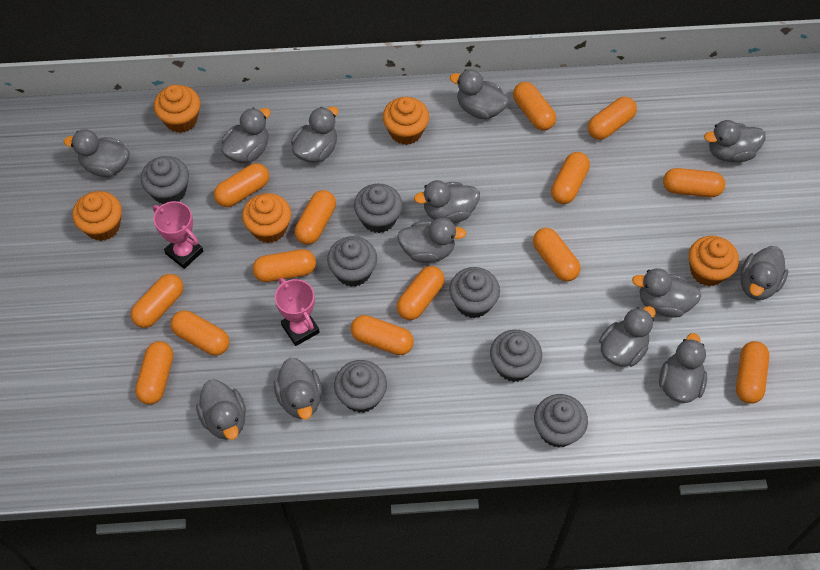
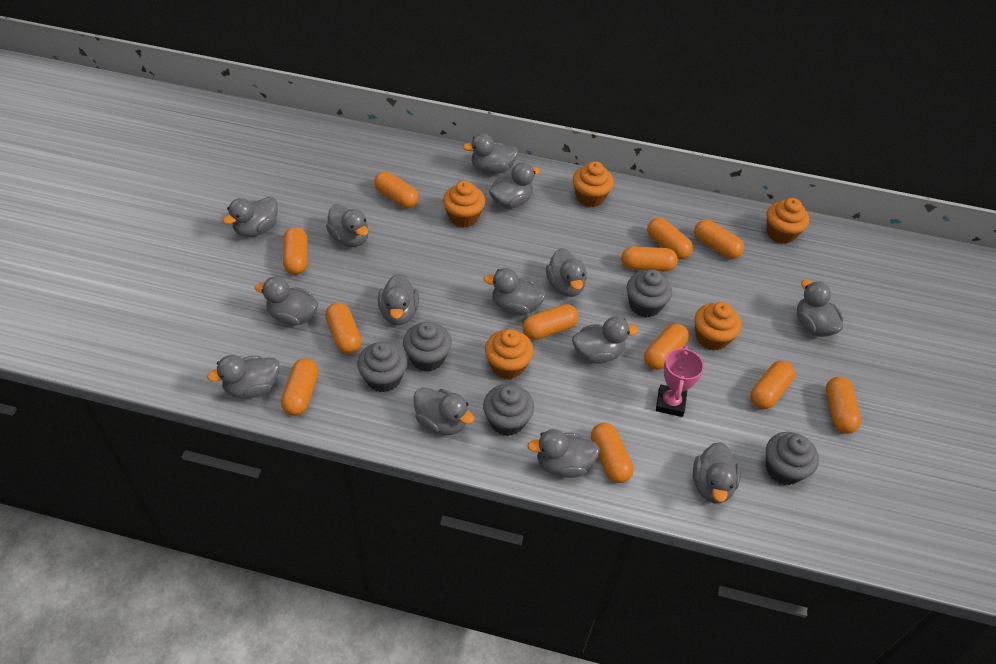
grey cupcake: [141,156,189,204] [327,236,377,287] [334,360,387,413] [354,183,403,233] [449,267,500,318] [490,330,542,382] [534,394,588,448] = 7 -> [357,342,407,392] [403,322,452,372] [483,384,534,436] [627,269,672,317] [766,432,819,485] = 5
grey duck: [64,129,130,177] [196,380,246,440] [221,108,271,163] [274,358,322,419] [291,106,338,163] [397,218,466,263] [414,180,480,223] [450,69,509,119] [599,306,655,367] [632,268,701,318] [659,333,707,403] [704,120,766,162] [740,246,788,300] = 13 -> [207,355,279,398] [223,196,278,237] [255,277,318,326] [326,204,369,247] [378,274,419,325] [413,387,475,435] [463,133,518,174] [484,268,546,315] [489,162,540,209] [527,429,600,478] [546,248,587,297] [572,316,638,364] [693,442,741,504] [797,280,843,337] = 14
orange capsule: [131,274,183,328] [135,341,173,405] [170,310,230,355] [214,163,269,207] [253,249,316,282] [295,190,336,245] [351,315,414,355] [397,266,445,320] [513,82,556,130] [533,228,580,281] [551,152,590,204] [588,97,637,140] [663,168,725,197] [736,341,769,404] = 14 -> [281,358,319,416] [283,227,308,275] [325,303,362,354] [374,171,419,208] [523,304,578,340] [591,423,633,483] [621,246,678,272] [644,323,689,370] [647,218,693,260] [694,220,744,259] [750,361,795,409] [826,376,861,434] = 12
pink trophy: [152,201,203,269] [275,278,320,346] = 2 -> [656,346,704,417] = 1

